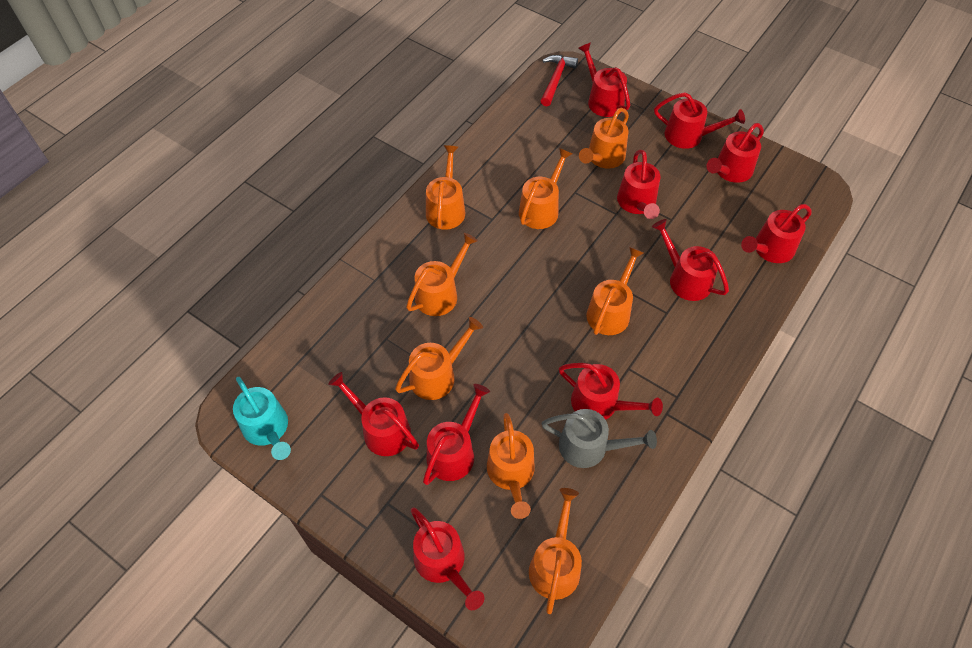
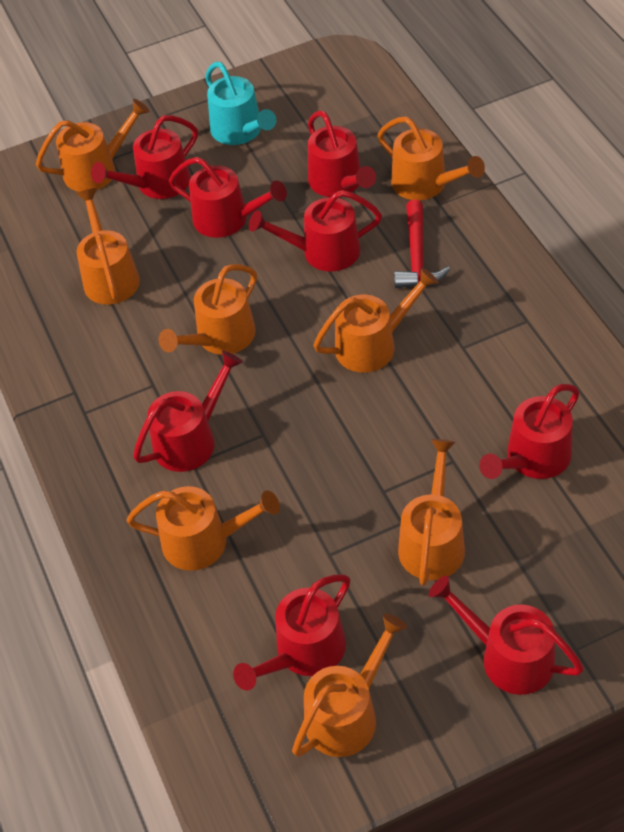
grey watering can: [542,409,657,468] = 1 -> none = 0
red watering can: [328,372,419,456] [411,508,484,610] [423,384,490,485] [559,363,663,420] [578,42,630,117] [617,150,660,219] [652,219,729,301] [654,92,745,149] [706,123,764,183] [741,204,811,263] = 10 -> [91,115,198,199] [133,351,243,472] [169,157,287,238] [233,574,350,690] [249,190,382,272] [308,110,376,197] [429,576,584,695] [479,384,580,479] = 8

